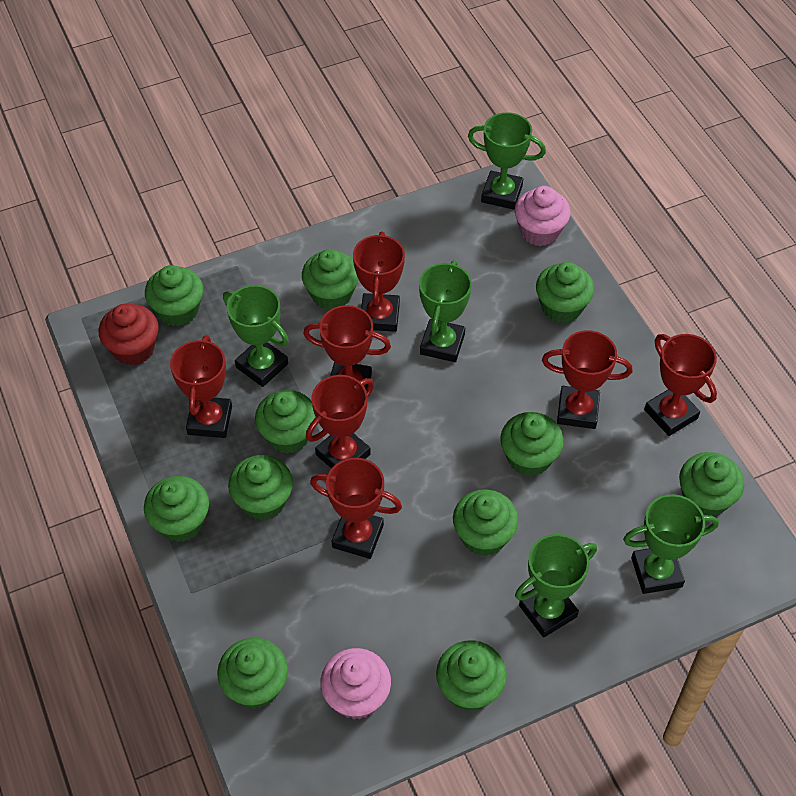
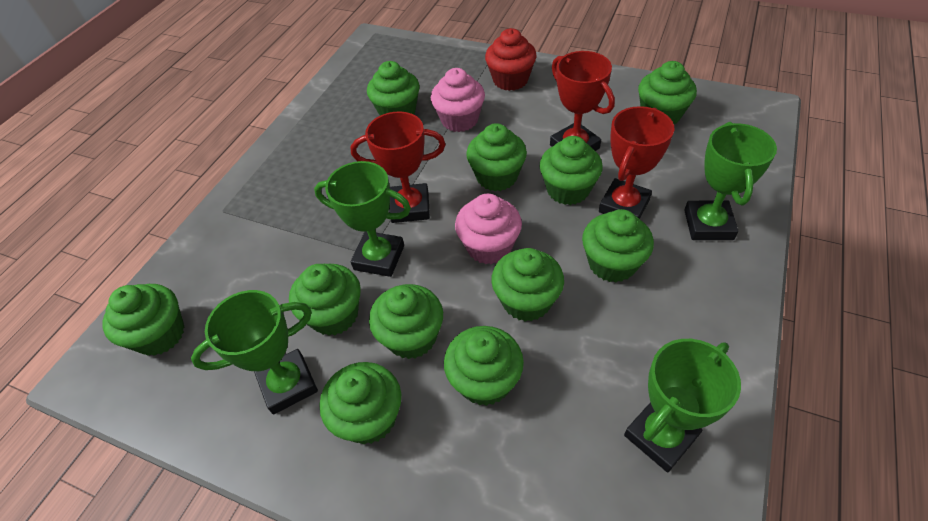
green trophy: [223,285,289,387] [419,260,472,362] [468,112,546,210] [515,534,597,638] [623,494,719,594] = 5 -> [191,290,318,415] [314,161,411,277] [624,339,741,472] [684,122,777,240] = 4
red trophy: [170,335,232,438] [303,305,391,390] [306,375,374,469] [310,458,402,559] [353,232,405,332] [542,330,632,429] [644,334,717,436] = 7 -> [351,112,446,223] [550,51,615,151] [599,106,674,219] = 3

